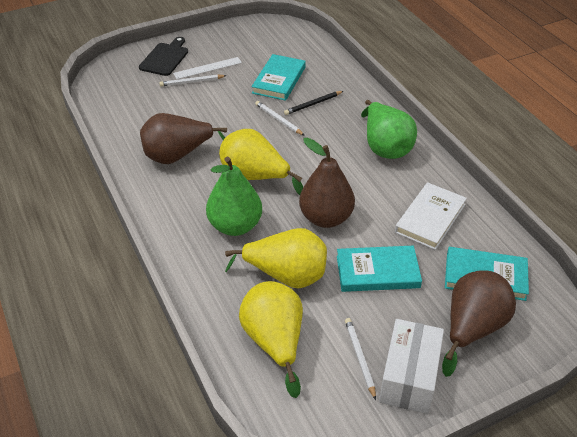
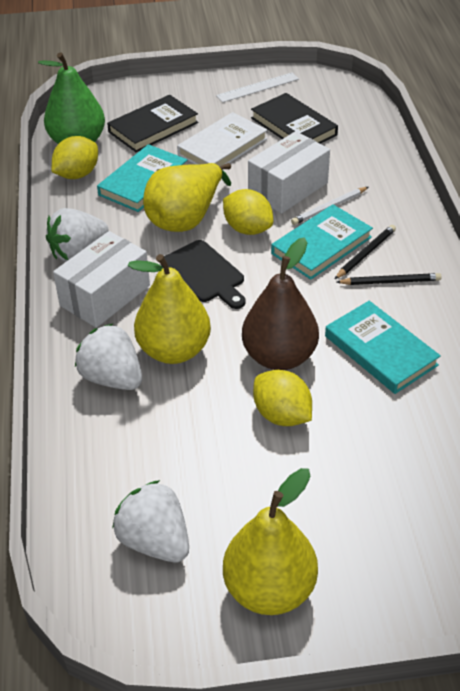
black book: none = 0 -> [107,95,198,152] [251,93,338,144] = 2
black pencil: [284,91,343,115] = 1 -> [335,225,396,279] [337,273,442,285] = 2
brown pear: [140,113,227,164] [299,137,355,228] [442,270,516,377] = 3 -> [242,237,319,370] = 1
green pear: [206,157,262,236] [361,100,417,159] = 2 -> [38,52,105,144] = 1
white box: [379,319,444,414] = 1 -> [53,231,150,328] [248,131,330,214] = 2
white pencil: [160,74,227,86] [255,101,305,136] [345,318,376,400] = 3 -> [291,187,368,225] = 1
white strawberry: none = 0 -> [46,208,109,262] [75,323,142,390] [112,480,189,562] = 3
yellow lemon: none = 0 -> [52,136,98,179] [223,189,273,235] [253,370,312,426] = 3

